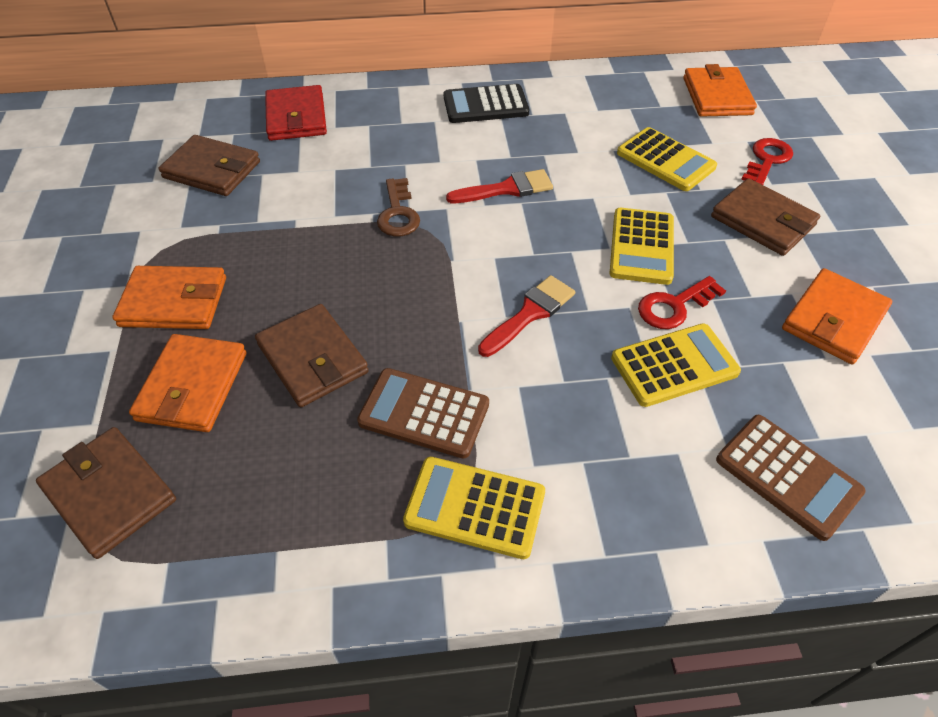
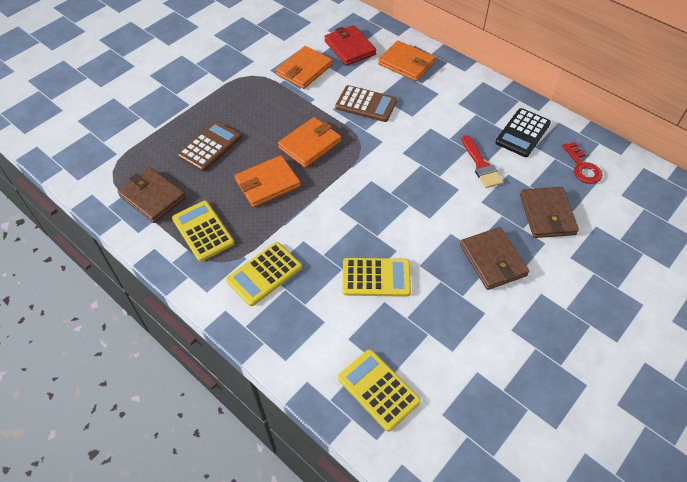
brown key: [377,178,420,236] = 1 -> none = 0
brown wallet: [36,427,176,559] [159,135,260,196] [255,304,369,407] [711,178,820,256] = 4 -> [117,167,186,223] [460,227,529,290] [520,187,579,238] = 3
red brush: [446,169,553,203] [478,275,575,357] = 2 -> [462,135,503,188] = 1
red key: [638,276,726,329] [741,138,793,185] = 2 -> [562,142,602,184] = 1

